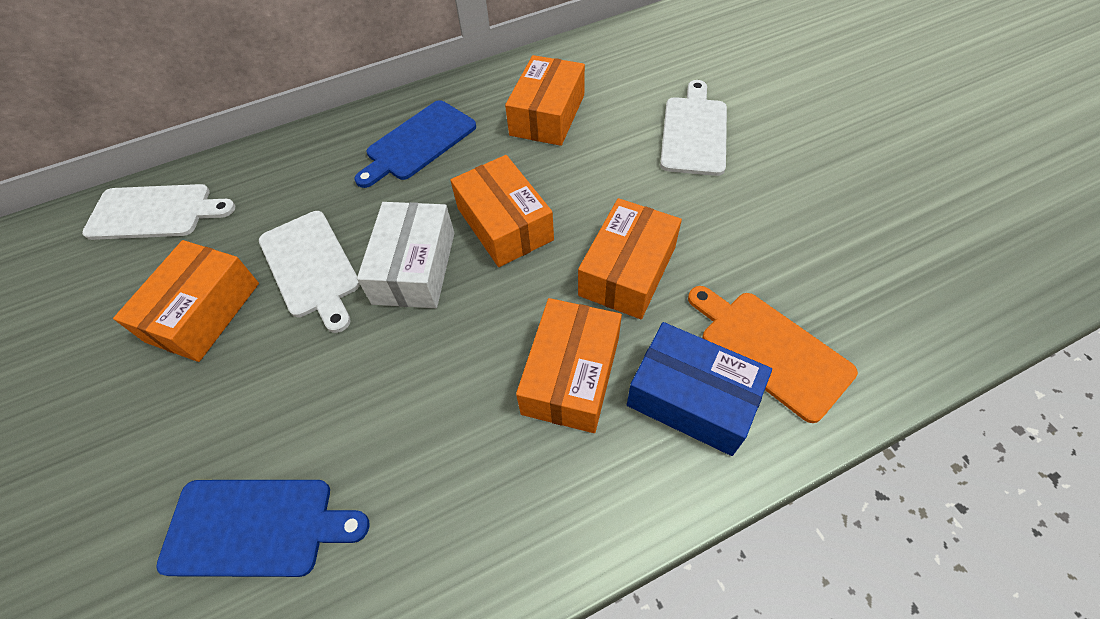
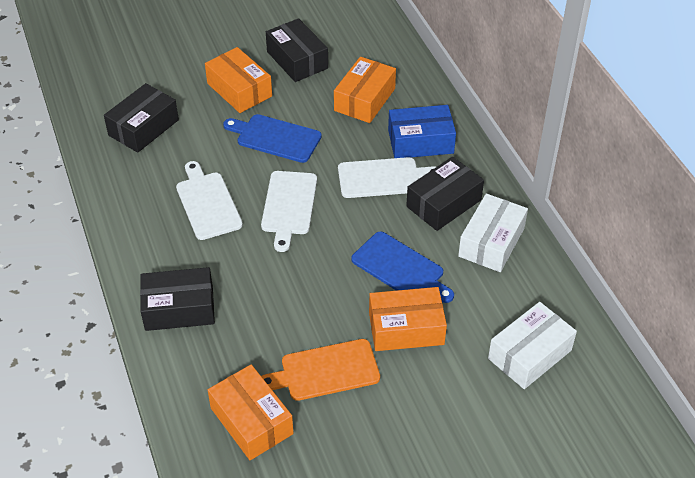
black box: none = 0 -> [104,83,179,153] [140,267,215,331] [266,18,328,82] [406,157,484,231] = 4
orange box: [113,240,259,362] [450,155,554,267] [505,55,585,146] [516,298,622,433] [578,198,682,319] = 5 -> [205,47,272,113] [208,364,294,460] [334,57,396,123] [369,287,447,351] = 4
white box: [357,202,454,308] = 1 -> [458,193,528,272] [488,302,577,389] = 2

